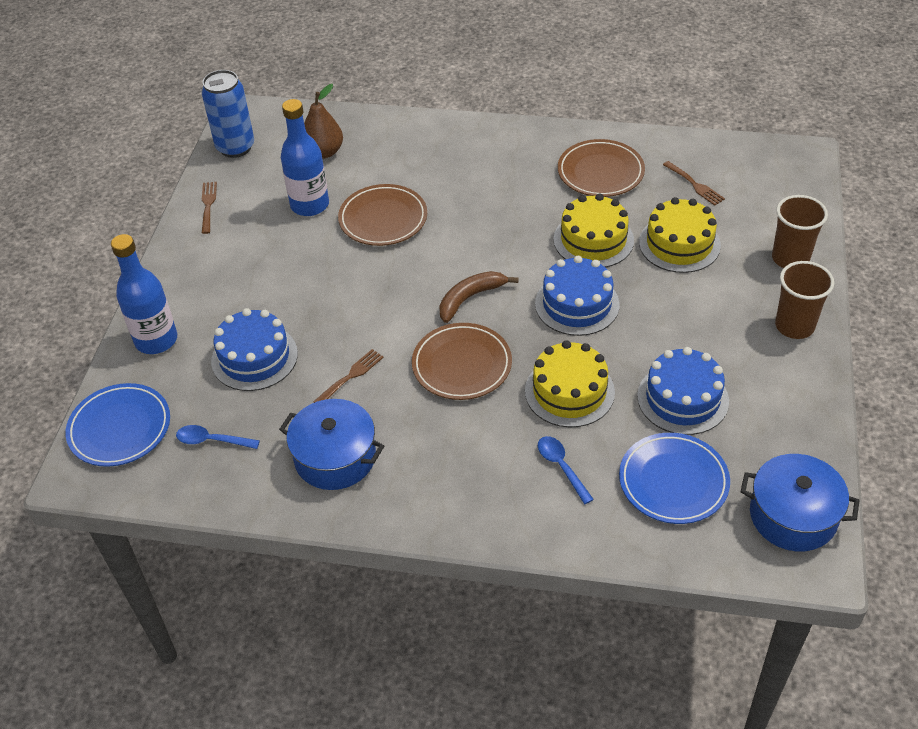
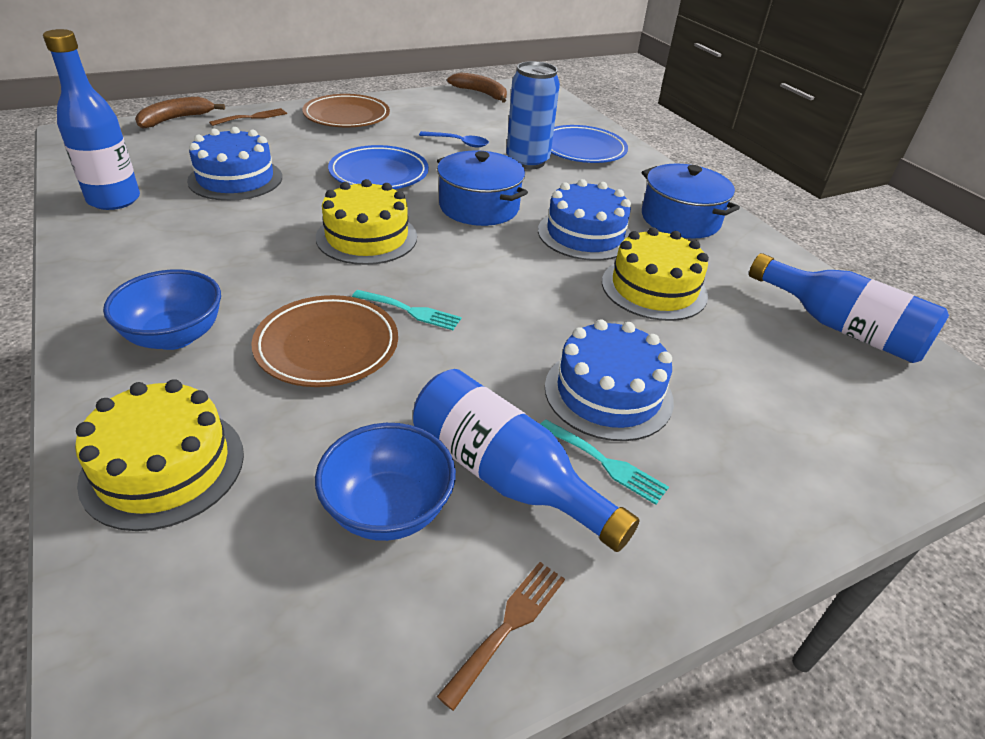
blue bottle: [111,234,177,354] [281,99,329,216] = 2 -> [43,29,140,210] [413,369,640,552] [749,253,949,363] = 3
blue bowl: none = 0 -> [103,269,221,350] [315,423,456,541] = 2
blue spoon: [176,425,260,449] [538,436,594,504] = 2 -> [419,131,489,147] = 1
brown banana: [439,271,519,323] = 1 -> [135,97,225,128] [447,72,507,103] = 2
brown cup: [772,195,828,268] [775,261,834,339] = 2 -> none = 0
brown fork: [202,182,217,234] [313,349,384,403] [663,161,725,206] = 3 -> [209,108,287,126] [437,562,565,711] = 2
brown pear: [304,84,343,159] = 1 -> none = 0
brown plate: [338,184,427,246] [412,323,512,400] [558,139,645,197] = 3 -> [251,295,398,387] [302,94,390,128] = 2
turquoise fork: none = 0 -> [352,290,462,330] [541,419,669,505] = 2

